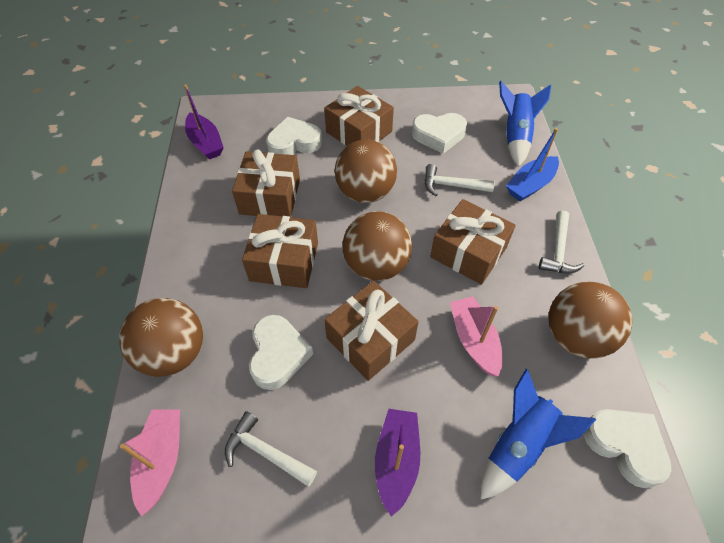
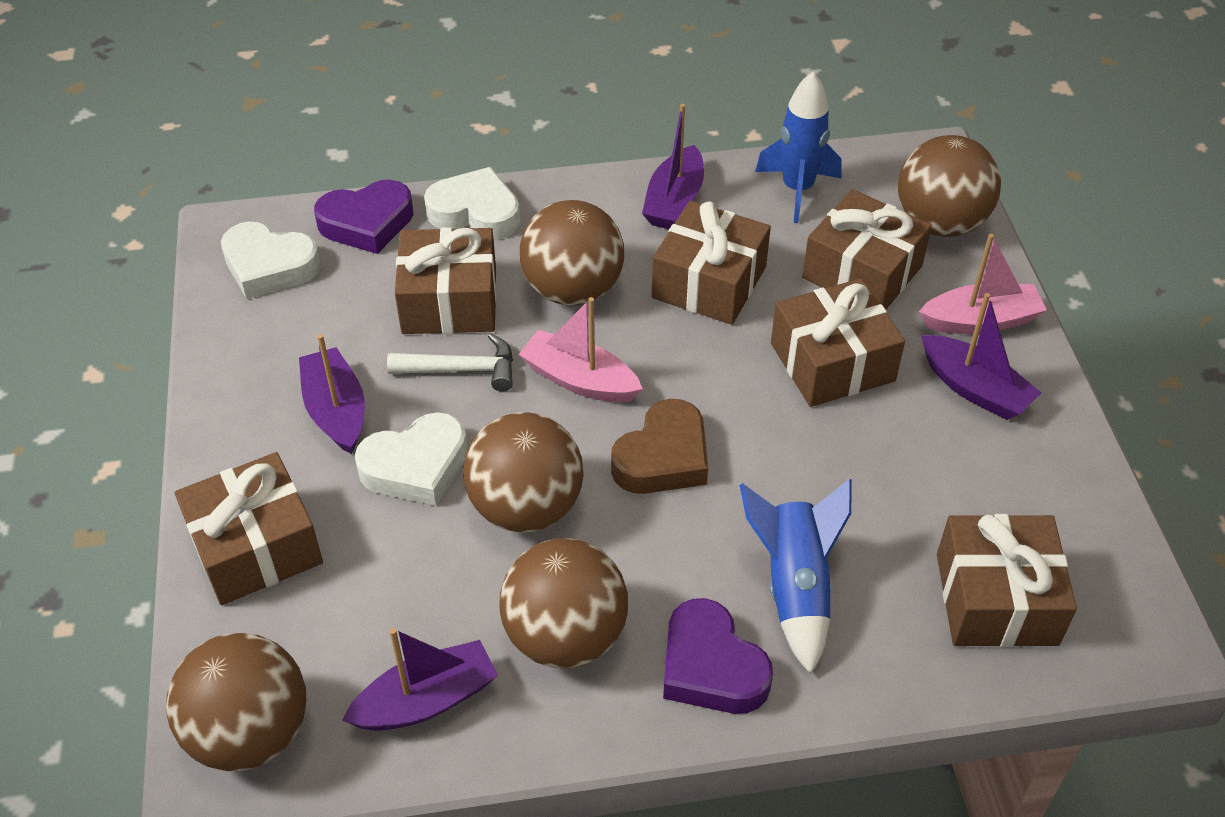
blue boat: [506,128,559,201] = 1 -> none = 0
brown ball: [119,298,203,377] [335,140,397,203] [343,211,412,281] [548,281,632,359] = 4 -> [166,633,306,771] [463,412,584,532] [499,538,628,669] [520,200,624,306] [898,135,1001,237] = 5
brown gift: [232,149,300,217] [242,214,318,288] [324,86,394,146] [324,281,419,381] [430,199,516,285] = 5 -> [175,452,323,605] [395,227,497,334] [652,200,771,325] [771,278,905,407] [802,189,932,309] [937,514,1077,647] = 6
brown heart: none = 0 -> [611,399,708,494] = 1
purple boat: [184,85,224,159] [375,409,420,517] = 2 -> [299,334,365,454] [342,628,498,731] [642,104,704,229] [921,293,1041,420] = 4
purple heart: none = 0 -> [314,180,413,254] [663,598,773,714] = 2
white hammer: [225,411,317,487] [425,164,495,196] [539,210,584,273] = 3 -> [387,333,513,391] = 1
white heart: [249,315,313,390] [266,117,322,155] [412,113,467,154] [583,409,671,488] = 4 -> [221,221,321,299] [355,412,468,506] [424,167,520,240] = 3

